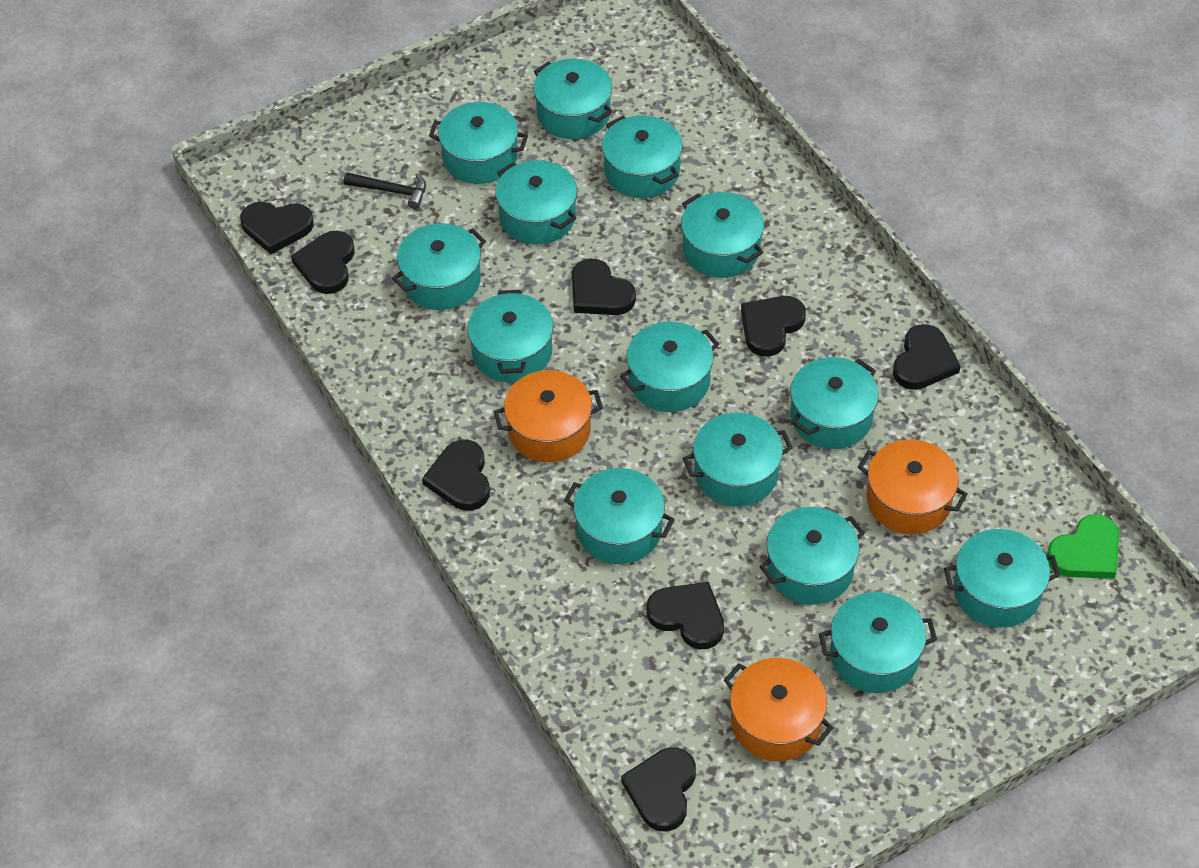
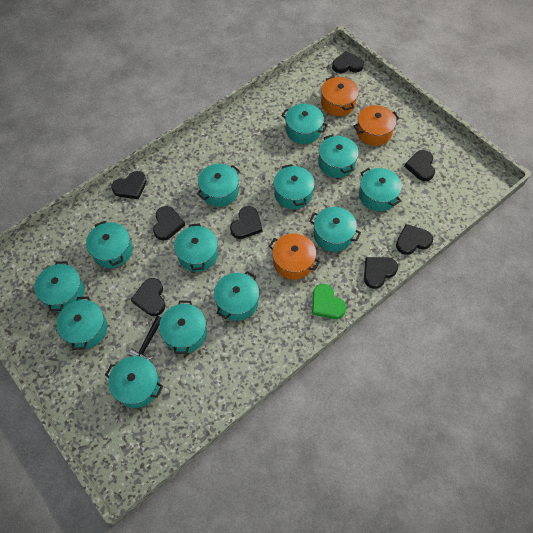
turquoise pot: [392,223,486,310] [429,102,528,184] [467,290,553,383] [495,160,577,245] [533,58,613,139] [564,468,675,564] [602,115,683,198] [620,321,719,412] [681,192,764,278] [683,413,793,507] [759,507,865,605] [790,357,879,449] [819,592,937,693] [944,529,1060,628] = 14 -> [34,261,85,312] [56,296,107,350] [86,221,133,268] [105,356,163,408] [159,301,207,354] [174,223,218,272] [197,164,240,207] [214,271,259,321] [274,164,315,209] [281,104,328,144] [309,207,361,252] [318,134,359,178] [359,168,402,211] = 13

